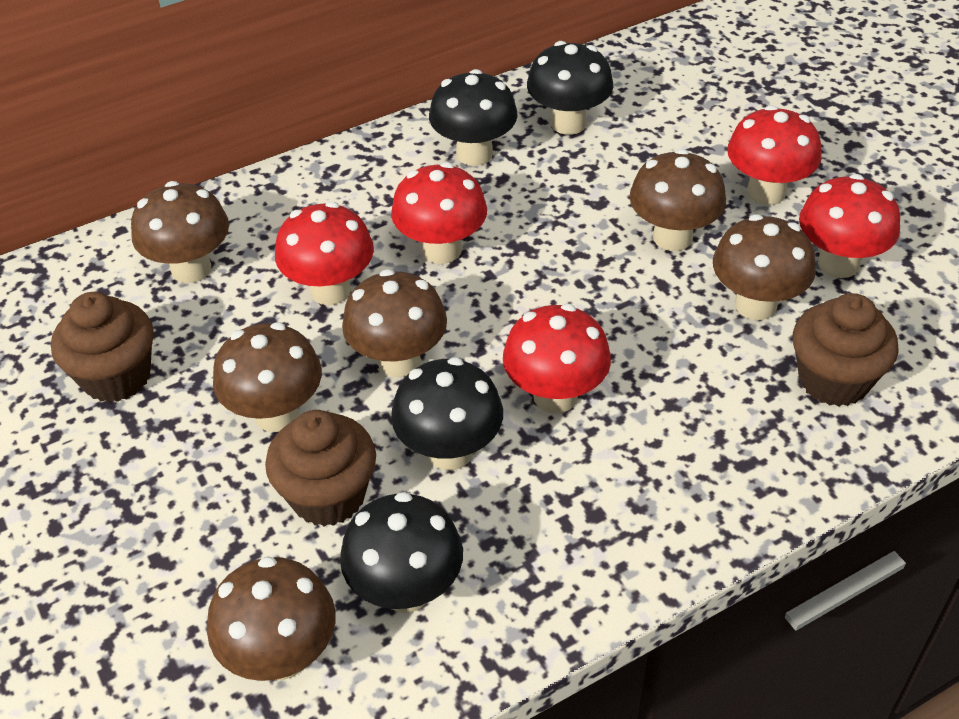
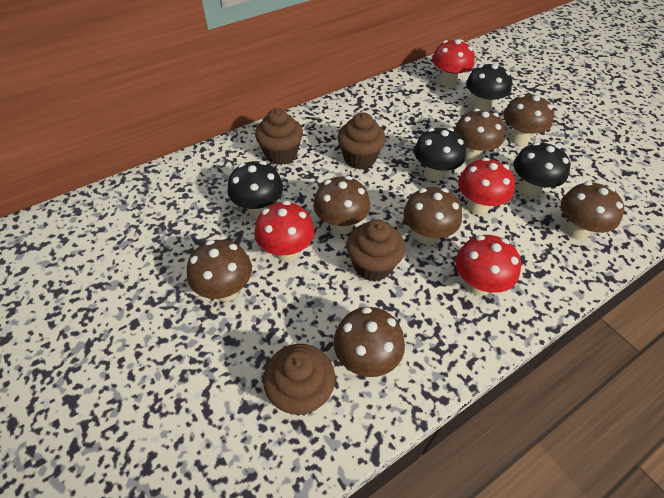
brown cupcake: [51,292,154,402] [265,410,376,526] [793,293,899,407] = 3 -> [255,108,303,165] [263,344,335,416] [337,112,386,169] [346,219,405,281] = 4
brown mushroom: [131,181,229,283] [207,556,335,681] [213,322,322,432] [342,269,447,377] [629,149,726,251] [713,214,816,320] = 6 -> [187,240,252,302] [313,176,370,234] [333,307,405,377] [403,187,462,245] [454,108,505,162] [504,94,554,146] [561,182,624,240] = 7
red mushroom: [275,202,374,305] [391,162,487,264] [503,304,611,414] [727,105,821,205] [799,174,900,278] = 5 -> [254,201,315,262] [432,39,475,87] [455,235,521,296] [458,157,515,215] = 4

